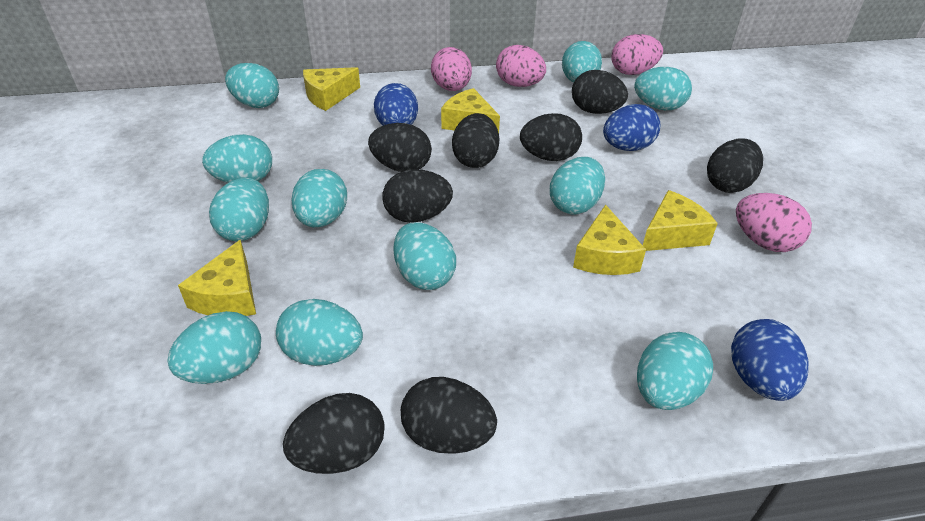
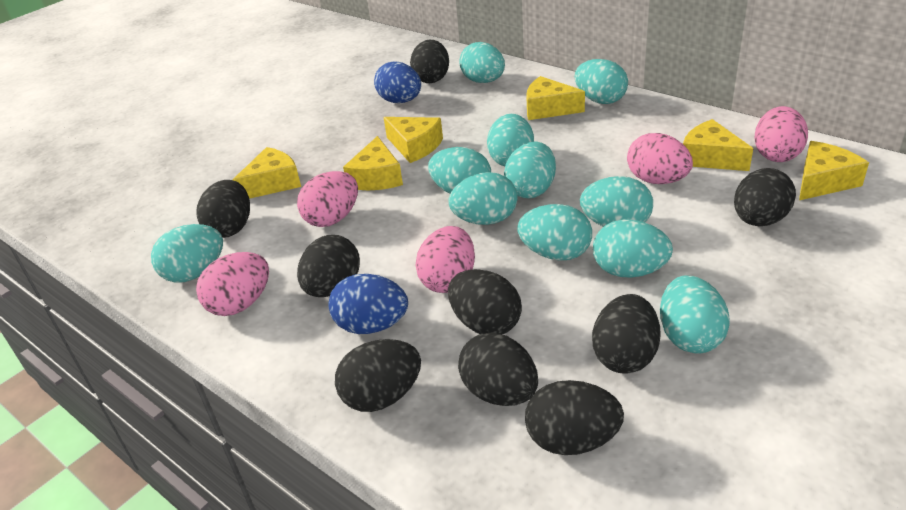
black egg: [283,393,385,474] [368,123,432,172] [382,169,453,223] [401,377,497,454] [452,113,499,168] [520,113,582,161] [572,70,628,114] [707,139,763,193] = 8 -> [196,180,250,238] [297,235,360,297] [335,339,421,412] [410,40,449,83] [448,269,522,334] [458,332,538,406] [525,380,624,455] [592,294,661,374] [734,168,796,226] = 9
blue egg: [374,83,418,126] [603,104,661,151] [731,319,808,401] = 3 -> [328,274,408,334] [374,61,421,103] = 2
pink egg: [431,47,472,91] [496,45,546,87] [611,34,663,75] [736,193,812,252] = 4 -> [196,252,269,316] [297,171,358,227] [415,226,475,293] [627,133,693,184] [754,106,808,162] = 5
yellow cheese: [178,239,256,316] [303,67,360,111] [441,88,500,133] [573,205,646,275] [643,190,718,251] = 5 -> [233,147,301,199] [343,136,403,190] [384,117,443,163] [526,76,585,120] [683,119,753,171] [799,141,869,200] = 6

